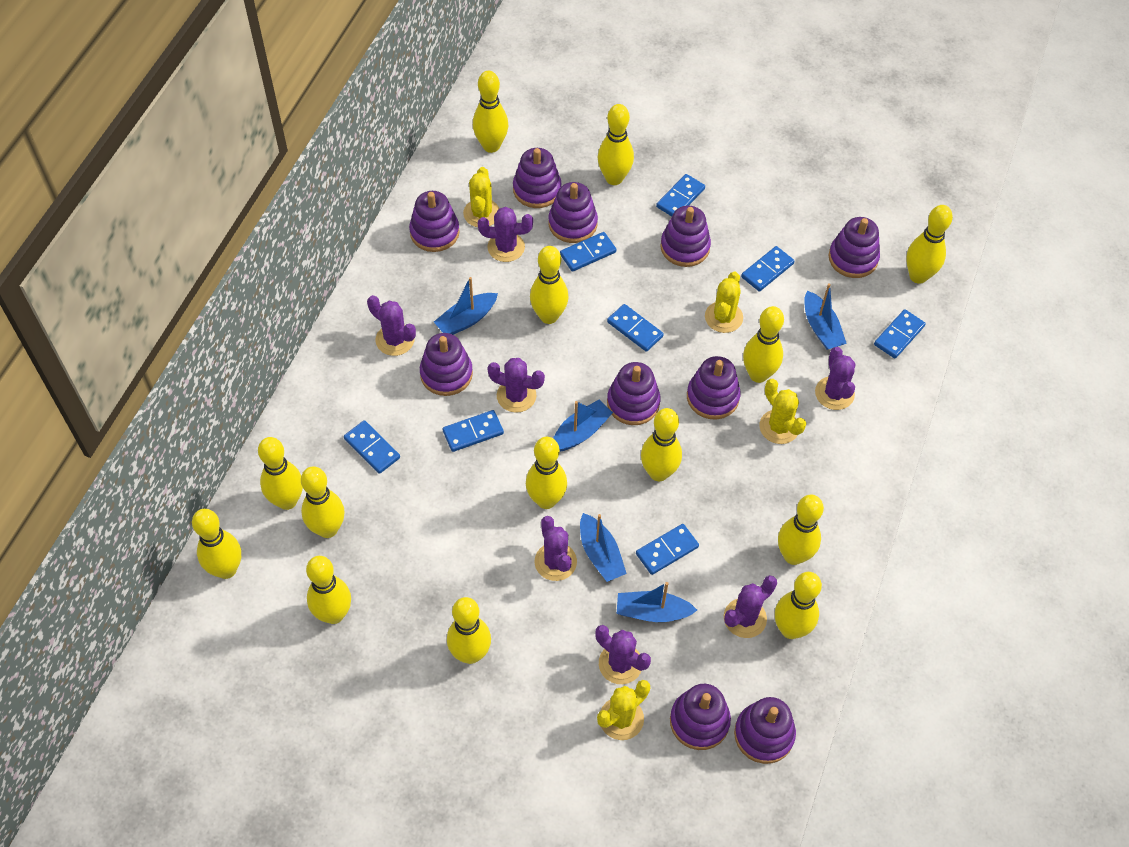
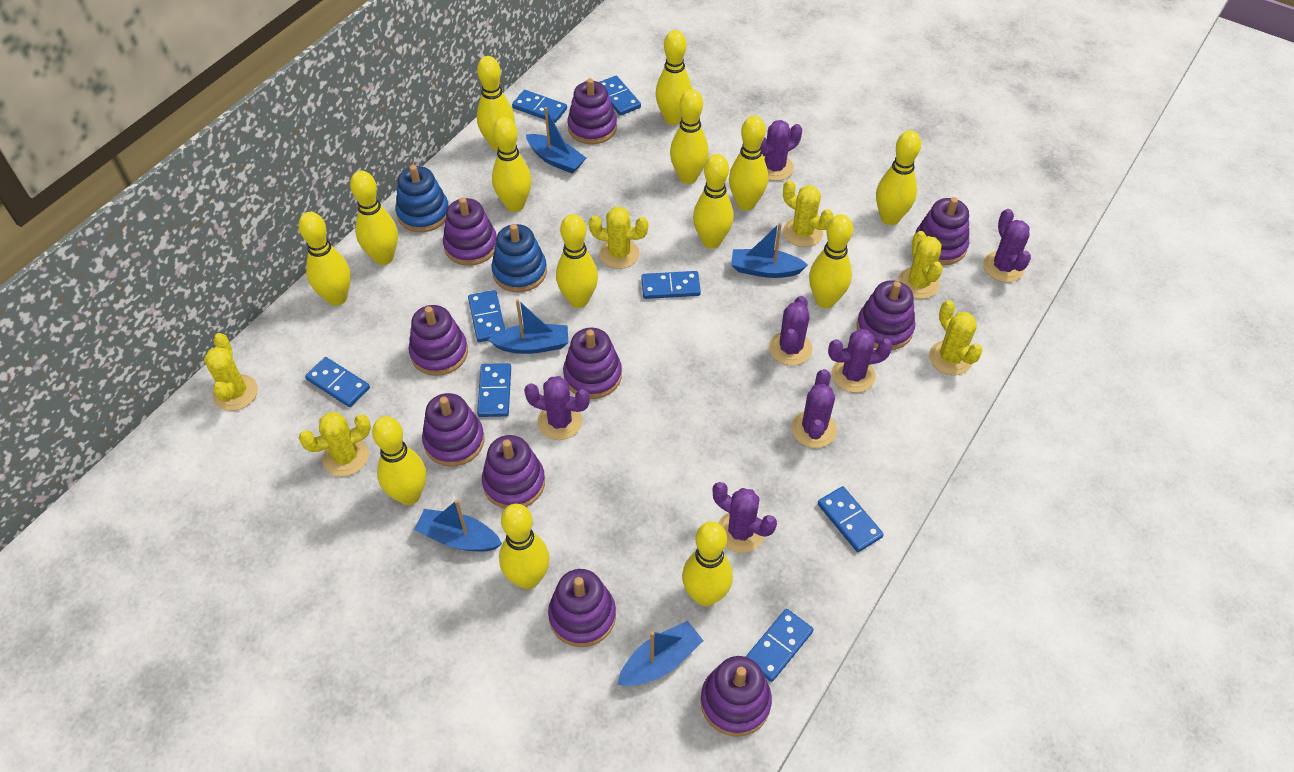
blue stacking toy: none = 0 -> [396,165,449,232] [491,224,547,292] = 2
yellow cactus: [463,167,499,227] [597,680,650,740] [705,271,743,333] [760,379,806,444] = 4 -> [204,333,258,411] [299,412,371,476] [589,207,648,269] [783,180,833,247] [898,231,943,299] [929,300,983,375] = 6

